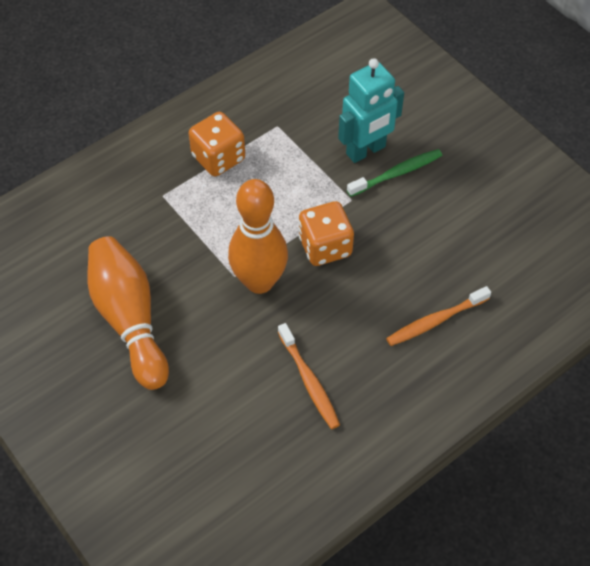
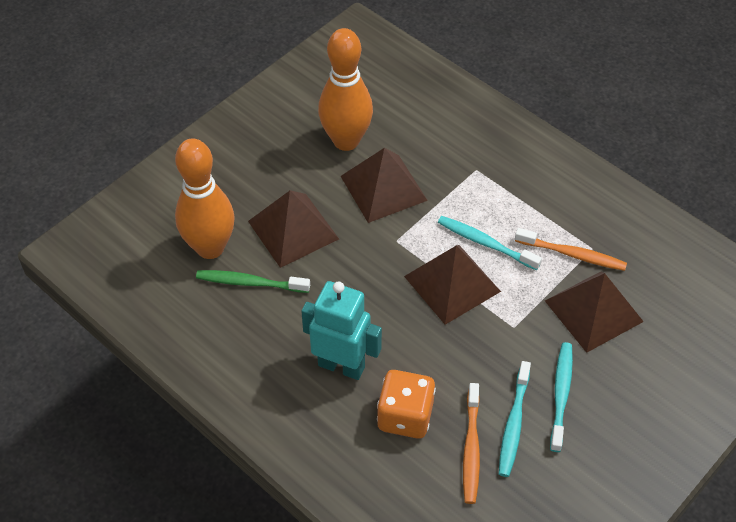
brown pyramid: none = 0 -> [248,190,339,268] [341,148,428,223] [404,245,501,325] [545,272,644,353] = 4
orange dice: [189,112,245,176] [299,201,354,266] = 2 -> [377,370,436,439] = 1
turquoise toothbrush: none = 0 -> [438,216,542,270] [499,361,531,477] [550,342,573,452] = 3

